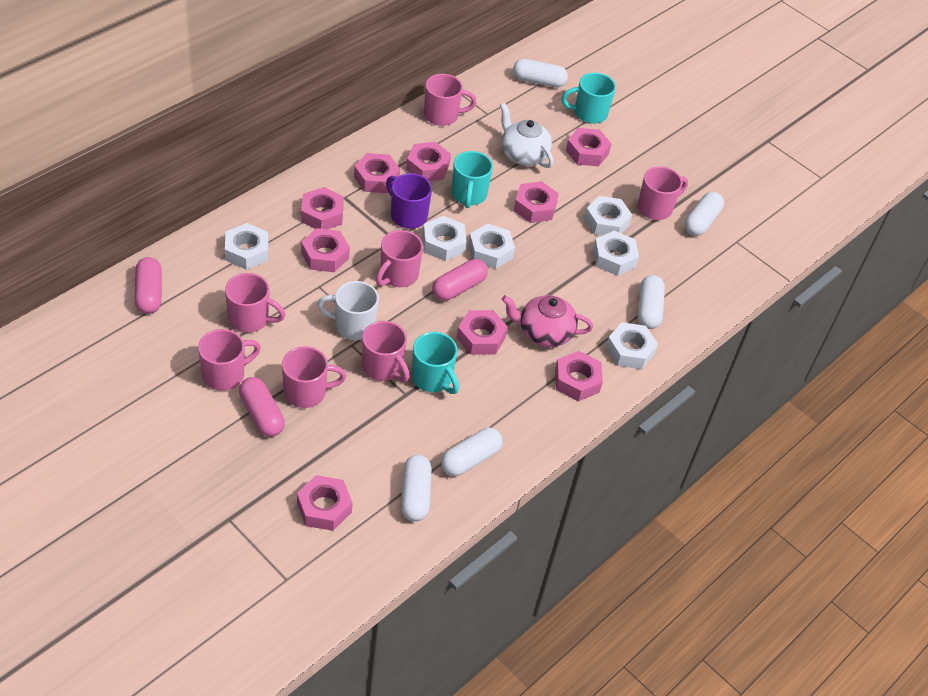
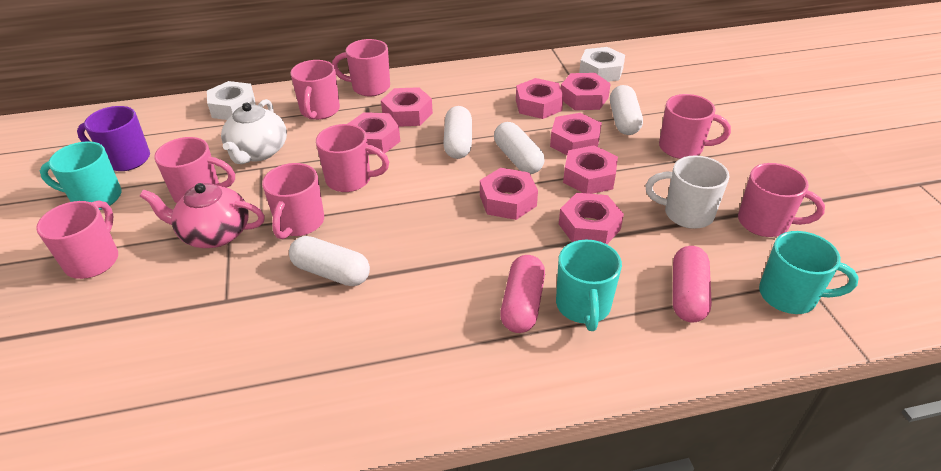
pink capsule: [135,257,162,314] [239,377,285,437] [432,259,488,301] = 3 -> [500,255,545,333] [673,246,712,323] = 2
pink mug: [198,329,261,391] [225,273,286,333] [282,346,347,408] [362,321,410,382] [376,230,423,287] [424,74,477,126] [637,166,688,220] = 7 -> [36,200,118,279] [154,137,235,203] [262,163,324,239] [290,60,340,120] [316,124,389,192] [332,39,390,96] [659,94,731,159] [738,163,825,237] = 8
pink nut: [297,475,353,531] [301,187,344,229] [301,228,350,272] [354,153,400,193] [406,142,451,181] [457,310,508,355] [514,181,559,223] [555,351,603,402] [566,128,612,166] = 9 -> [347,112,400,154] [381,87,433,127] [480,168,538,220] [516,78,564,119] [550,113,602,155] [559,193,624,244] [561,73,611,110] [563,145,618,194] = 8
white capsule: [401,455,432,521] [441,428,503,476] [513,59,568,87] [638,275,665,329] [685,192,724,236] = 5 -> [289,236,370,286] [443,106,472,159] [494,122,545,174] [610,85,643,135] = 4
white nut: [225,223,268,270] [423,216,467,261] [468,224,515,269] [584,196,632,236] [593,231,639,276] [606,322,658,369] = 6 -> [207,81,256,120] [579,47,625,82] = 2

